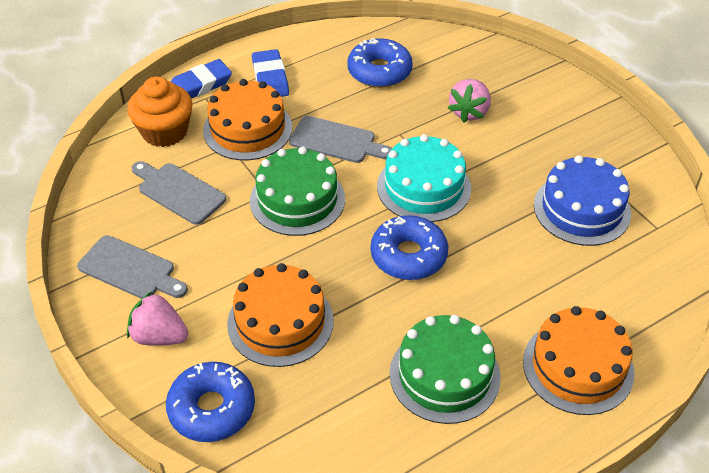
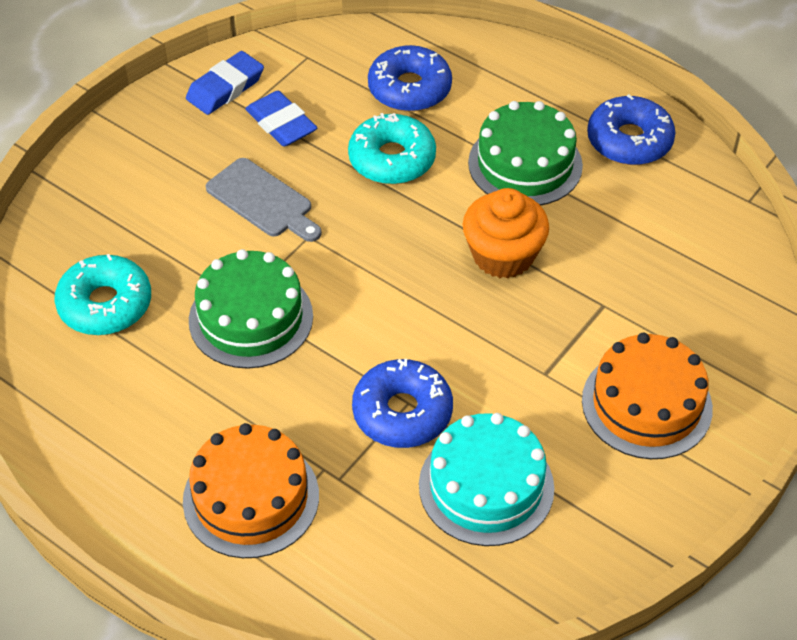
blue cake: [534,155,631,246] = 1 -> none = 0
grey cutting board: [77,235,188,299] [132,161,226,225] [289,116,392,163] = 3 -> [206,158,322,242] = 1
orange cake: [203,79,292,160] [227,263,334,367] [523,306,635,415] = 3 -> [183,423,319,558] [582,333,713,459] = 2
pink strawberry: [127,291,188,346] [448,79,491,122] = 2 -> none = 0
turquoise donut: none = 0 -> [54,254,151,335] [348,113,436,184] = 2

